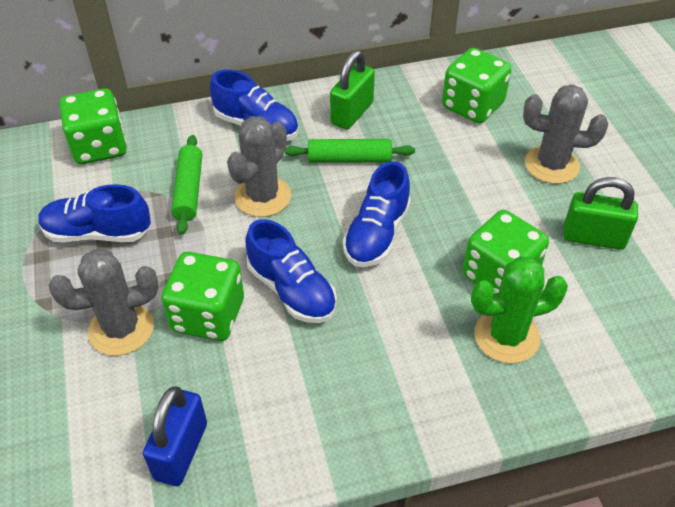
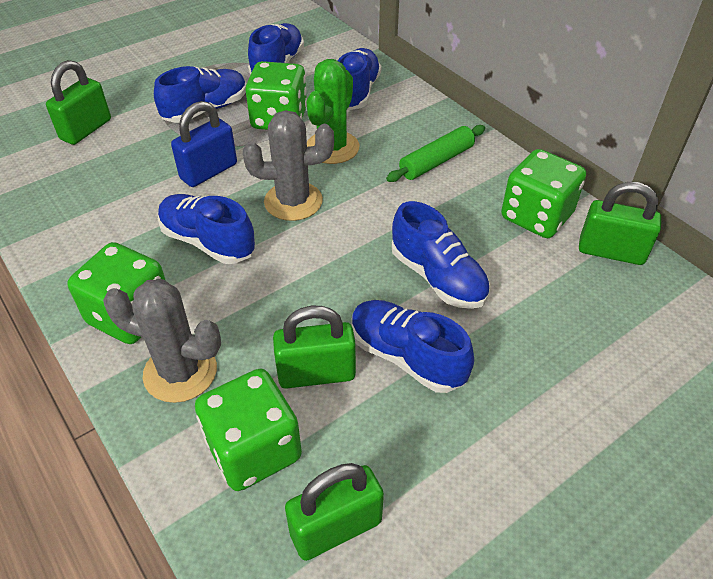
blue shoe: [38,184,151,243] [210,69,299,141] [245,219,337,323] [343,161,411,267] = 4 -> [154,66,246,123] [158,194,256,264] [248,23,304,75] [338,48,381,110] [352,300,474,393] [391,201,490,309] = 6
green padlock: [330,50,375,130] [563,177,638,250] = 2 -> [46,60,111,145] [273,306,356,389] [285,463,384,561] [579,182,661,265] = 4
green rolling pin: [171,135,202,235] [285,139,415,163] = 2 -> [386,125,485,182] = 1
grey cactus: [49,249,159,356] [227,116,291,217] [523,85,608,184] = 3 -> [103,279,221,403] [243,110,334,221] = 2

